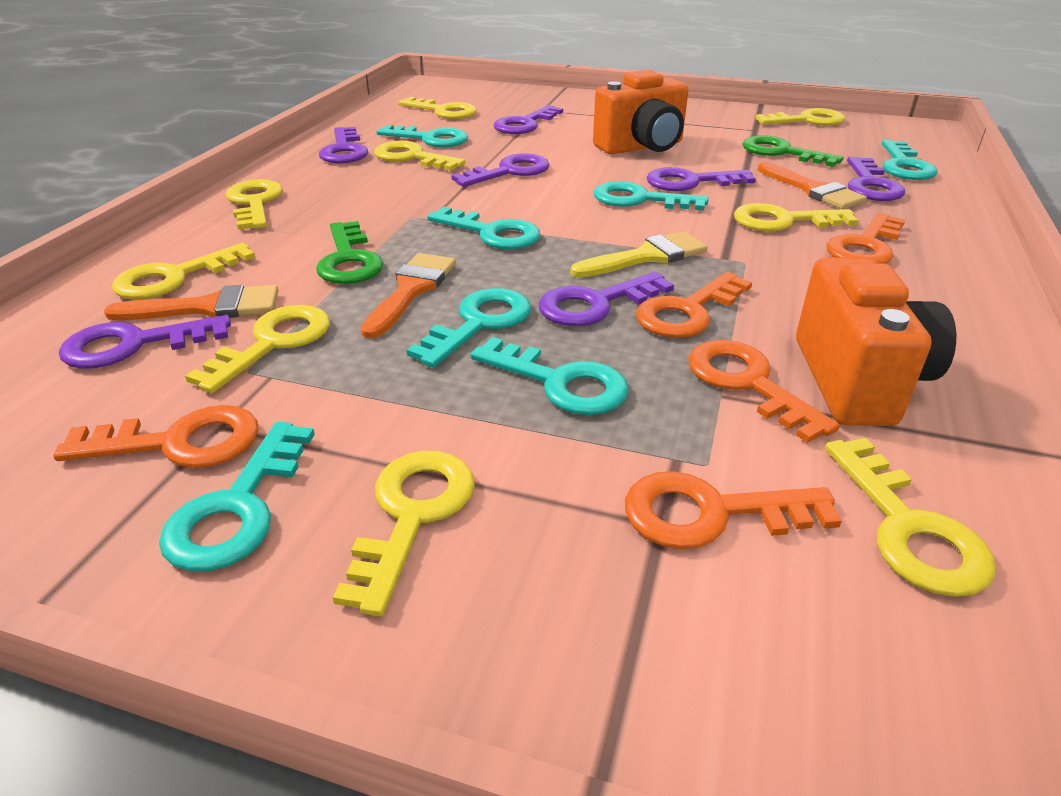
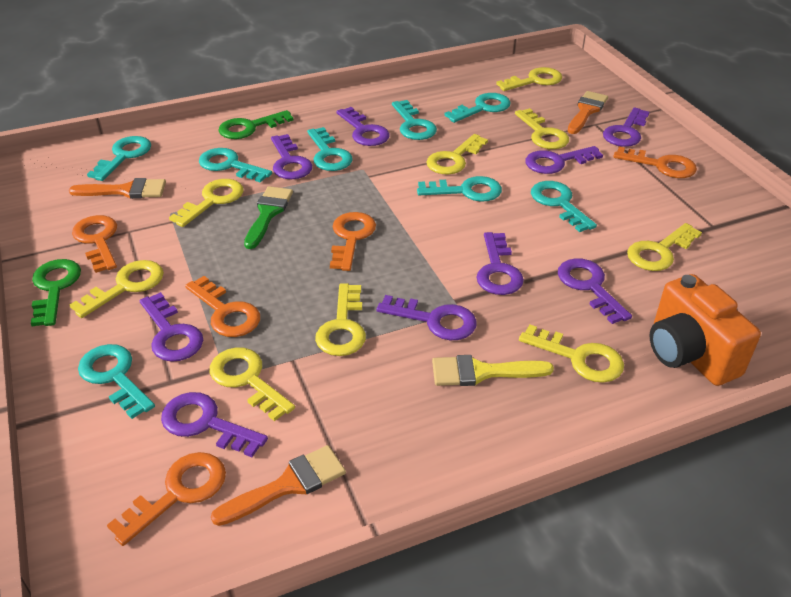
green brush: none = 0 -> [244,186,293,249] = 1
orange camera: [593,70,689,154] [796,258,956,426] = 2 -> [650,274,761,386] = 1
purple key: [59,315,231,369] [319,127,368,164] [451,154,550,187] [493,105,563,134] [539,272,674,326] [646,167,756,191] [847,157,905,201] = 7 -> [140,292,203,362] [161,392,268,457] [271,134,312,179] [336,107,390,146] [376,295,477,340] [476,232,524,295] [525,146,603,174] [558,258,632,324] [603,107,649,147] = 9
turquoise key: [159,422,315,571] [376,125,468,147] [407,288,531,368] [427,207,540,249] [470,337,629,415] [594,181,709,211] [882,140,937,180] = 7 -> [78,344,155,419] [87,136,151,181] [199,148,272,183] [307,127,353,171] [392,100,437,140] [417,176,502,202] [444,93,511,123] [531,181,597,232] = 8

